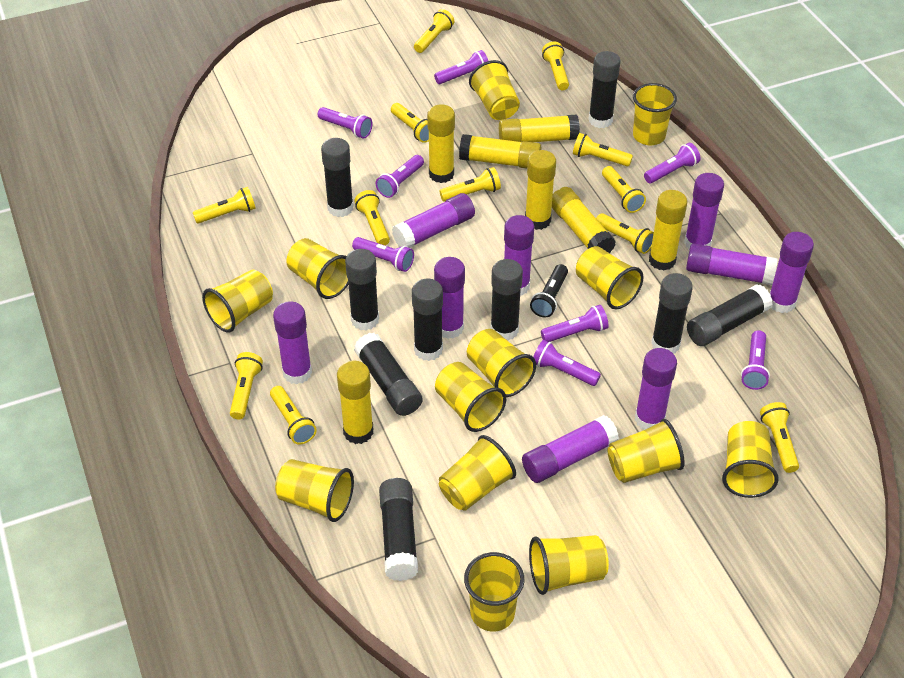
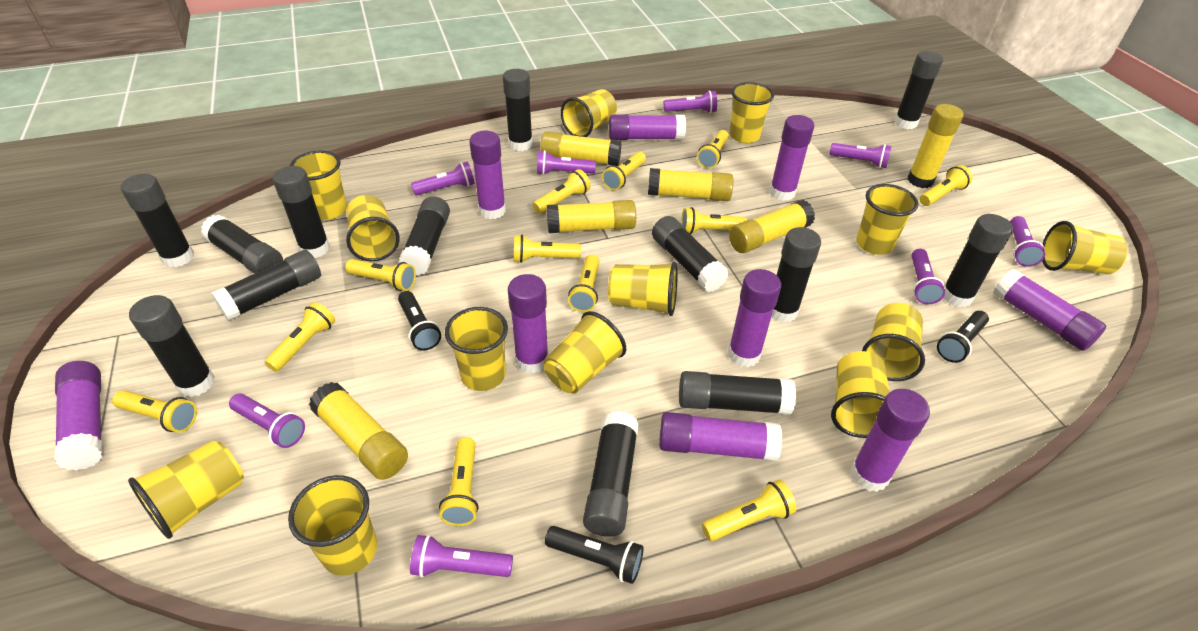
black flashlight: [530,264,568,318] = 1 -> [398,291,441,351] [545,526,643,584] [937,311,989,363] = 3
black glue stick: [321,138,354,217] [345,249,379,331] [354,333,423,416] [379,478,418,581] [412,279,443,361] [490,259,523,341] [589,51,621,128] [651,273,693,354] [687,284,773,346] = 9 -> [121,174,194,267] [129,295,215,397] [201,215,283,274] [211,250,321,321] [273,166,330,258] [399,196,450,276] [503,69,533,151] [583,411,639,537] [652,216,729,292] [679,371,796,415] [772,227,821,323] [894,51,943,129] [943,214,1013,307] = 13
yellow glue stick: [337,361,373,444] [427,104,455,183] [459,134,541,168] [499,114,580,142] [525,150,556,230] [552,187,616,253] [649,190,687,271] = 7 -> [309,382,408,480] [540,132,621,166] [547,200,636,233] [648,168,733,201] [729,200,815,253] [907,104,964,188] = 6

